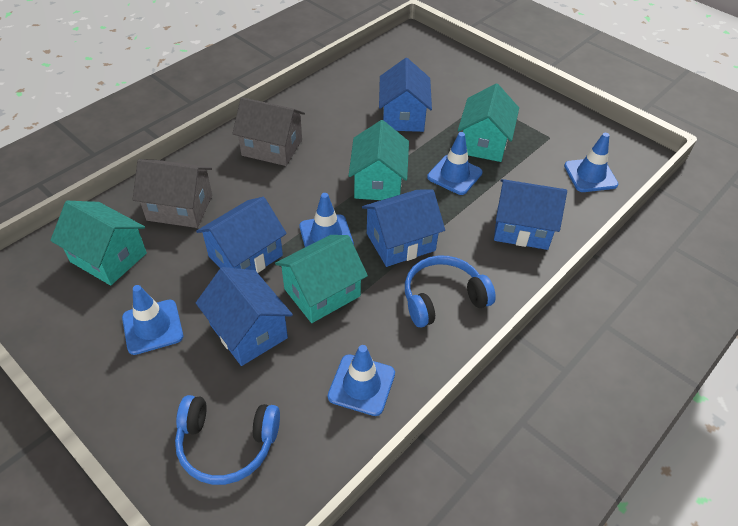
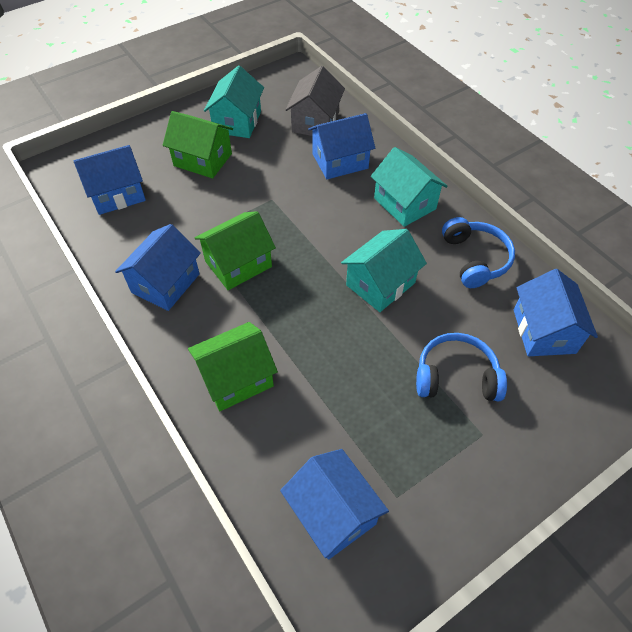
blue traffic cone: [122,285,183,355] [299,193,354,247] [328,345,395,416] [427,132,483,195] [564,133,618,192] = 5 -> none = 0
green house: none = 0 -> [163,111,233,178] [188,322,278,411] [194,211,276,290] = 3
grey house: [133,159,213,228] [232,97,305,166] = 2 -> [285,66,345,136] = 1
turquoise house: [50,201,147,286] [275,235,368,323] [349,120,409,200] [458,84,519,162] = 4 -> [204,65,264,138] [341,229,427,312] [371,147,448,227] = 3

